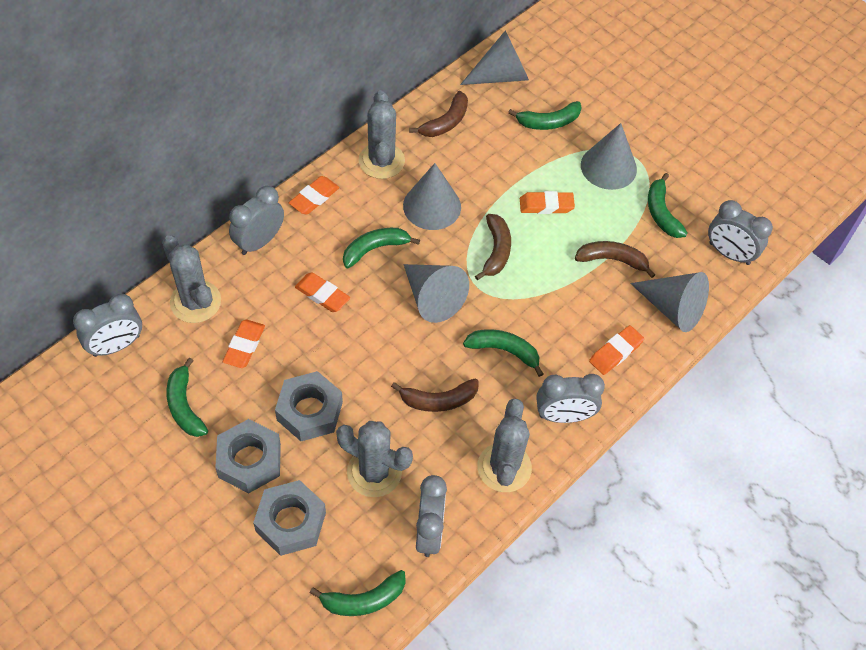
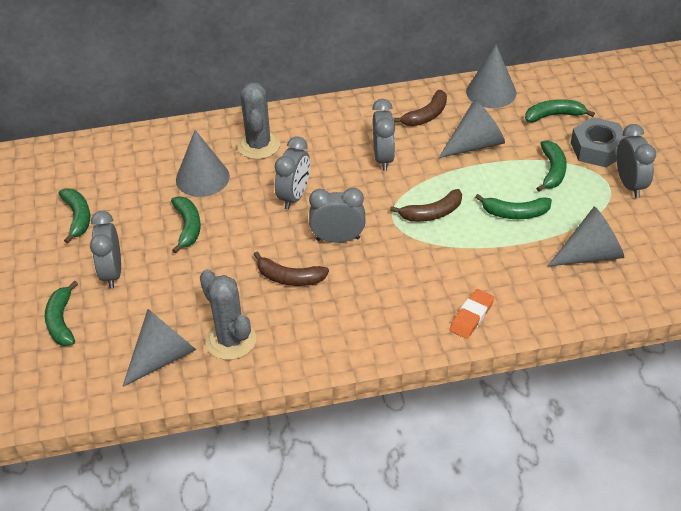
brown banana: [391,378,478,412] [409,91,468,137] [475,214,511,280] [575,241,655,278] = 4 -> [254,252,329,286] [390,189,462,222] [393,90,447,126] = 3
grey cactus: [162,235,221,323] [336,421,413,497] [358,90,405,179] [477,399,532,492] = 4 -> [200,269,256,360] [237,82,280,159] = 2
grey nut: [215,419,281,493] [253,480,326,556] [275,371,343,441] = 3 -> [571,117,626,167] = 1
orange eraser: [223,320,265,368] [289,176,340,215] [295,273,350,312] [520,191,575,214] [589,325,644,375] = 5 -> [450,289,494,339] = 1

